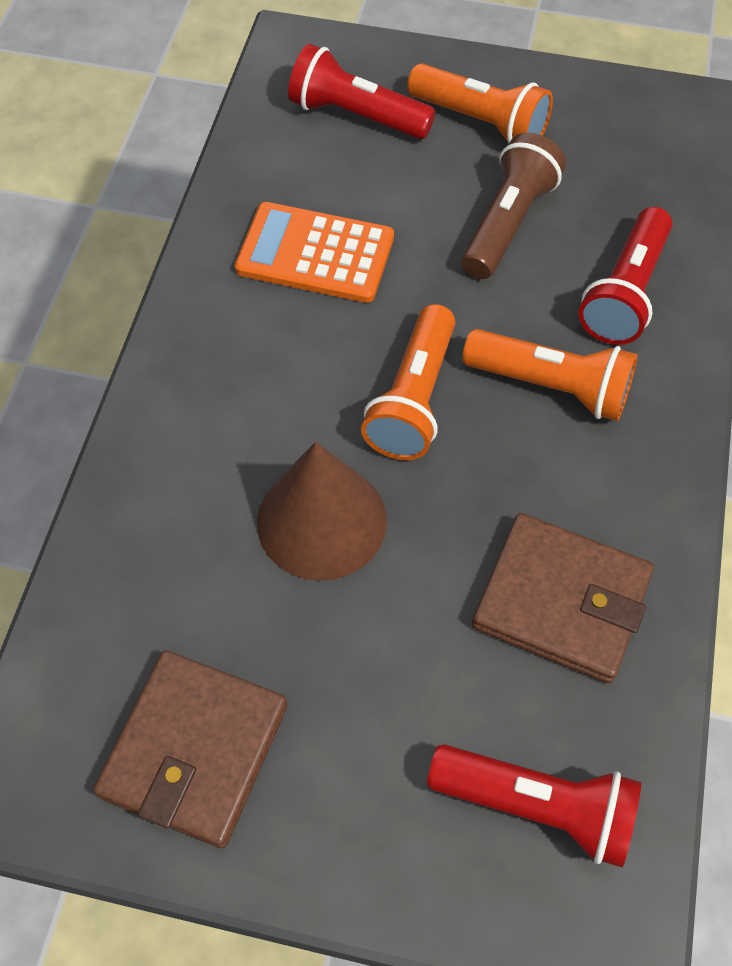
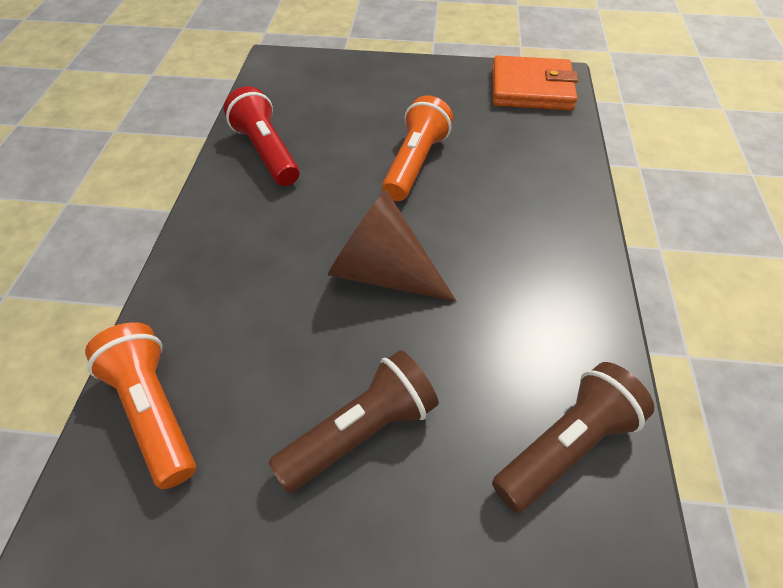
brown flashlight: [461,132,566,279] = 1 -> [269,350,439,493] [492,362,654,513] = 2
brown wallet: [93,650,288,848] [472,513,654,683] = 2 -> none = 0
orange calculator: [235,202,394,303] = 1 -> none = 0
orange flashlight: [361,304,455,460] [407,63,553,144] [462,329,638,421] = 3 -> [85,322,196,489] [382,95,453,201] = 2
orange wallet: none = 0 -> [493,56,578,110] = 1
red flashlight: [288,43,435,139] [427,744,641,867] [578,207,672,345] = 3 -> [224,86,300,186] = 1

